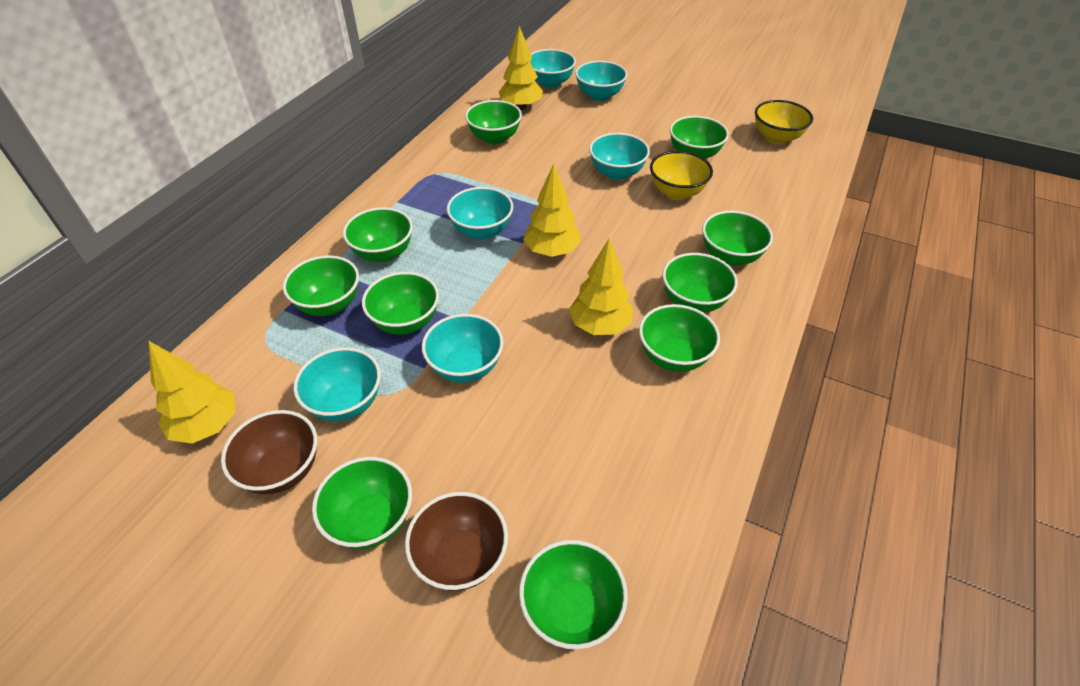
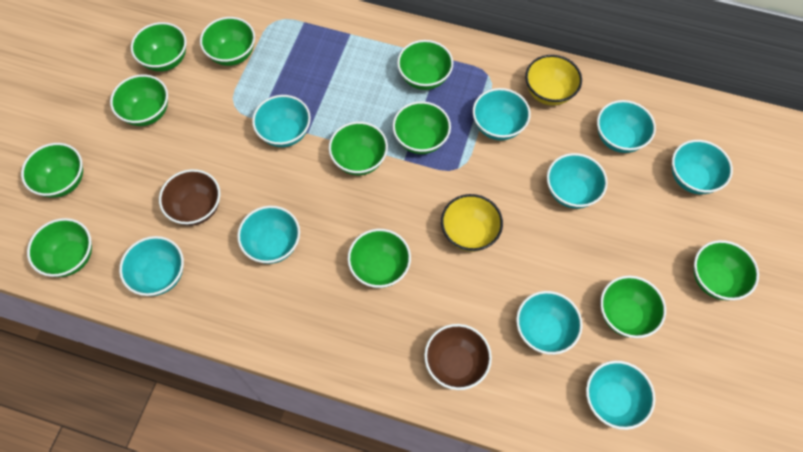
green bowl: [283,255,359,316] [312,457,412,549] [343,207,413,262] [362,272,439,334] [465,100,522,144] [519,540,628,649] [639,304,720,372] [662,253,738,313] [670,116,729,159] [702,211,773,266] = 10 -> [21,143,83,198] [27,218,92,277] [110,74,168,126] [131,22,187,72] [200,17,255,66] [329,122,388,175] [347,229,411,288] [392,101,451,154] [397,40,453,90] [600,276,666,338] [694,240,759,301] = 11
turquoise bowl: [293,348,381,421] [422,314,503,383] [447,187,513,240] [530,49,576,88] [575,61,627,101] [589,133,650,180] = 6 -> [119,236,184,296] [237,206,300,264] [252,95,311,147] [473,88,531,140] [516,291,583,355] [547,153,608,209] [586,360,655,430] [597,100,656,153] [672,140,733,194] = 9
yellow tree: [149,341,235,444] [499,26,543,110] [523,164,581,257] [569,238,633,335] = 4 -> none = 0

